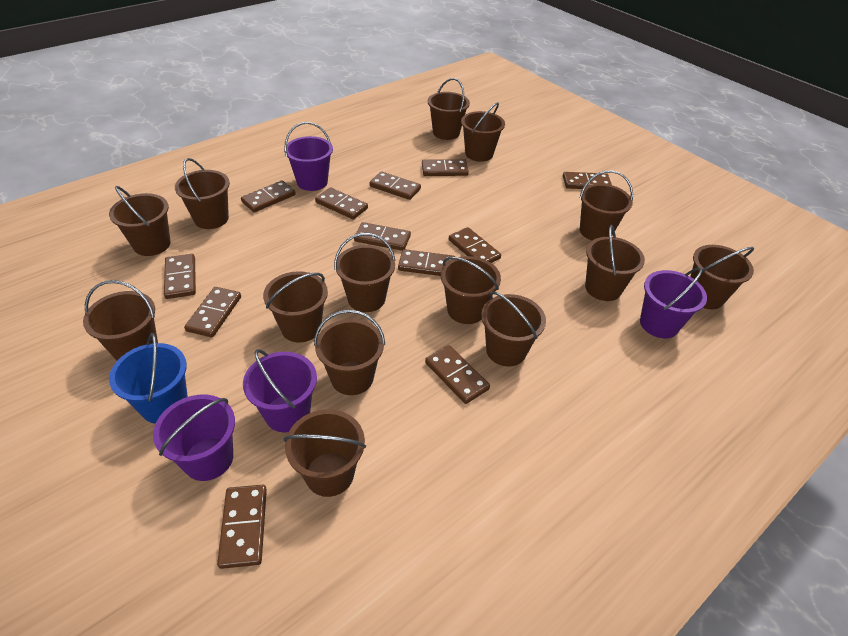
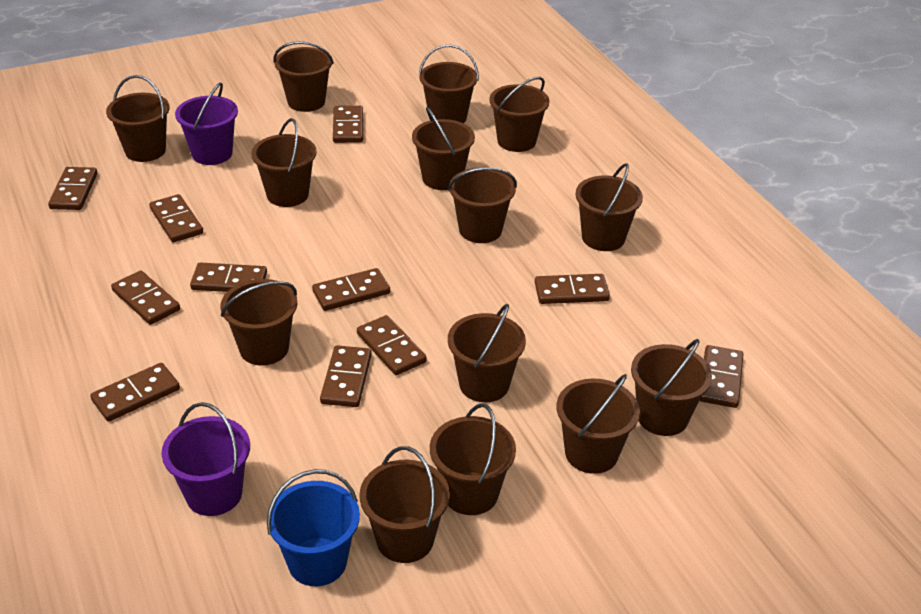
brown domino: [164,254,196,299] [184,287,241,337] [217,485,267,569] [241,180,296,212] [315,187,368,220] [354,222,411,251] [369,171,421,200] [398,249,455,276] [422,159,469,176] [425,345,490,404] [449,227,501,263] [563,172,612,189] = 12 -> [48,167,97,210] [90,363,180,422] [111,271,180,325] [149,194,203,243] [190,263,267,292] [312,268,390,311] [320,345,372,407] [333,106,363,143] [357,315,427,375] [535,274,610,304] [699,345,744,408] = 11
purple bucket: [153,395,235,481] [243,349,317,432] [284,122,333,191] [640,267,707,338] = 4 -> [161,402,250,516] [175,82,238,165] = 2

